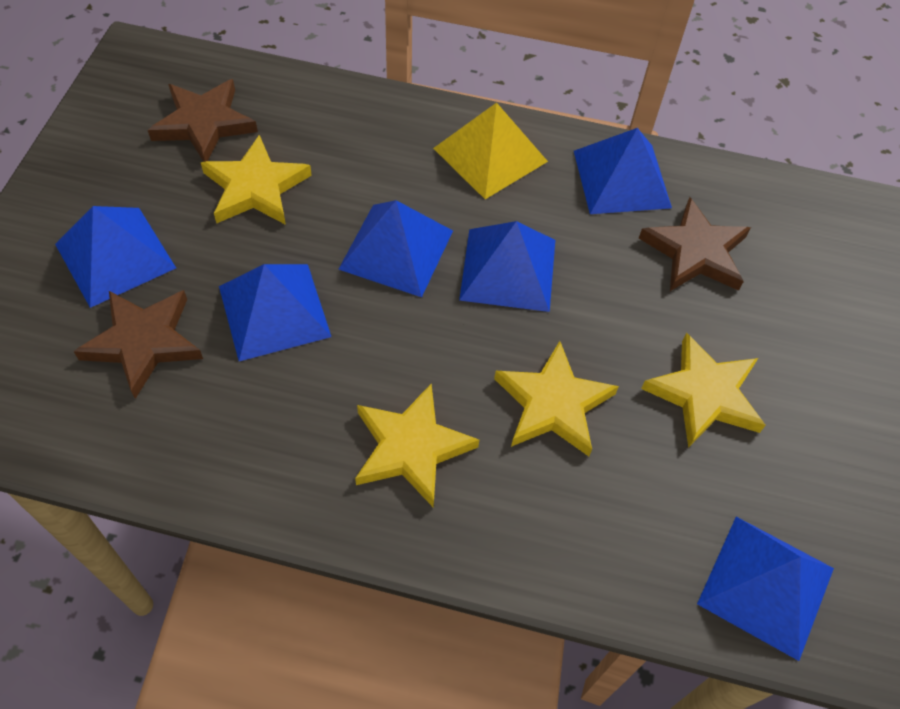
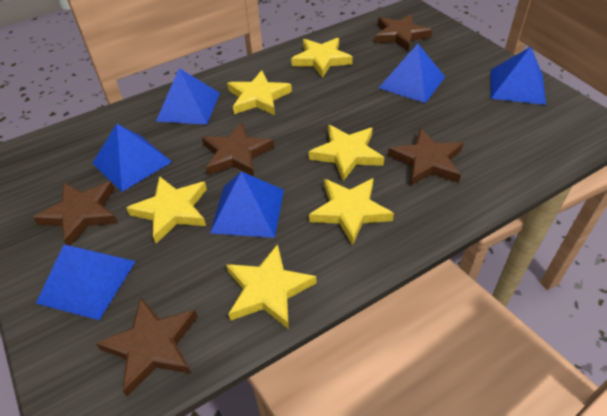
brown star: [73,290,203,399] [148,79,258,162] [639,197,751,291] = 3 -> [33,181,118,246] [96,298,198,397] [202,122,274,177] [374,14,432,51] [388,128,463,186] = 5
yellow pyramid: [433,103,548,199] = 1 -> none = 0
yellow star: [200,135,312,225] [355,383,479,507] [494,341,619,456] [641,332,766,448] = 4 -> [127,176,207,243] [226,244,316,329] [227,71,292,115] [291,38,353,78] [309,125,384,181] [309,178,394,246] = 6

